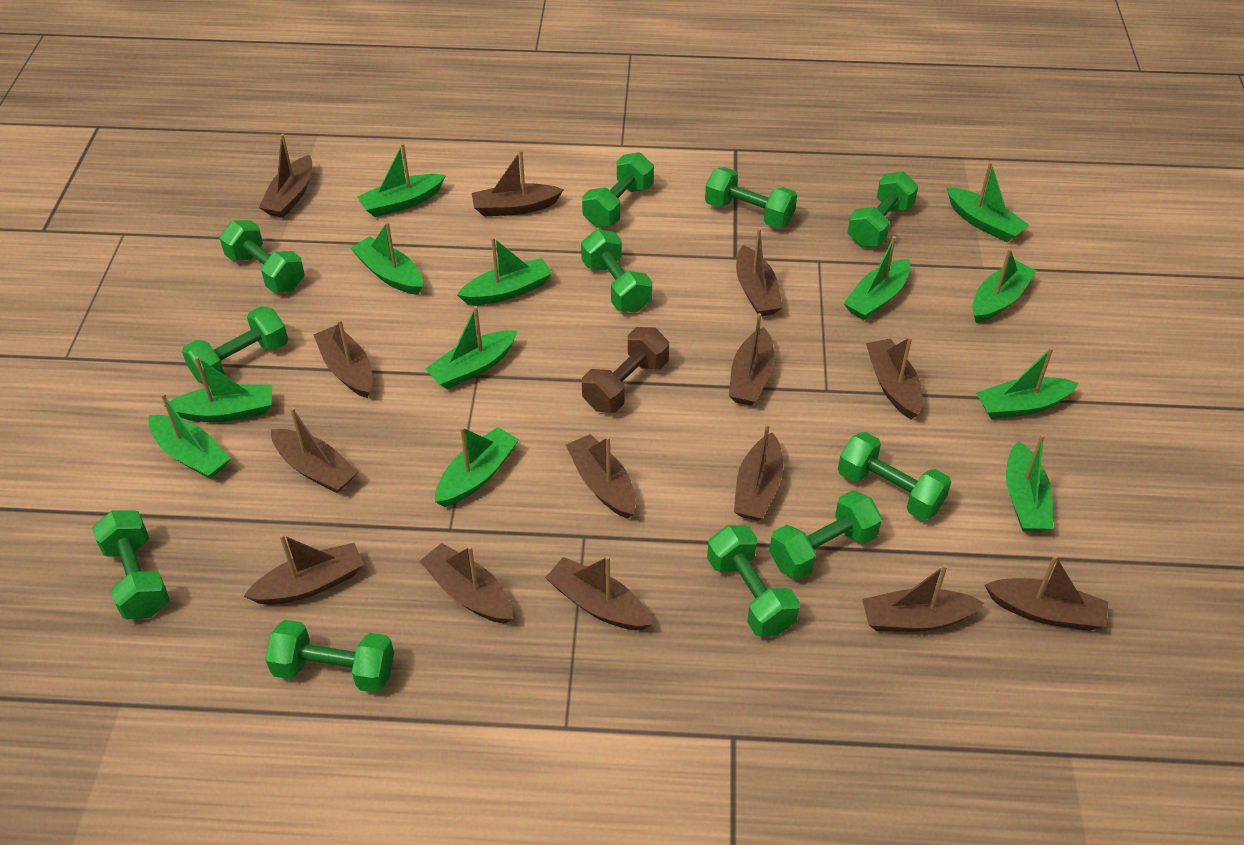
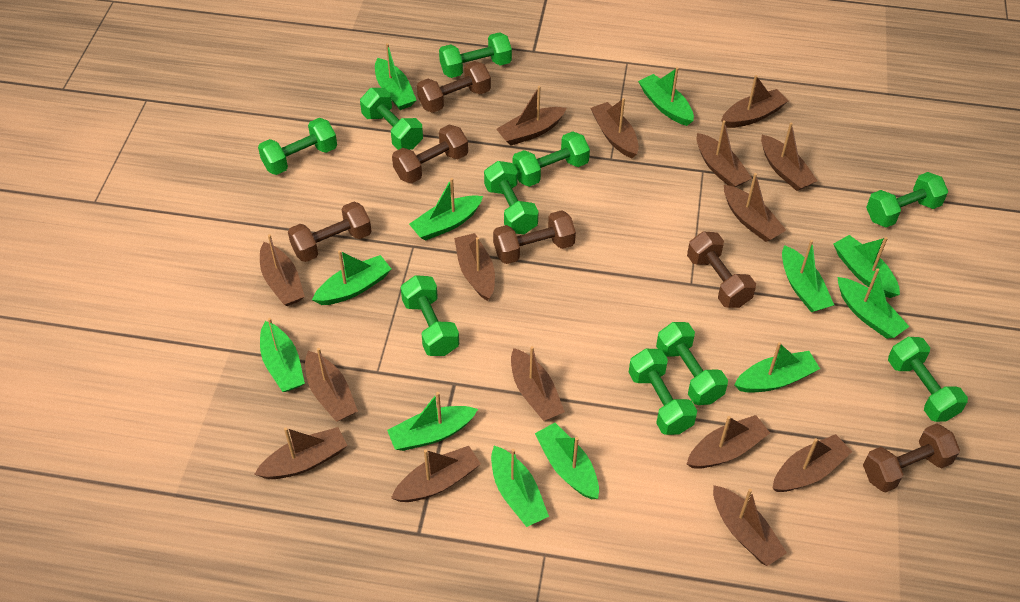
brown boat: [244,534,364,605] [259,134,312,218] [271,407,358,493] [313,319,373,398] [419,543,513,624] [472,150,564,217] [545,556,652,630] [566,434,636,519] [729,313,774,406] [734,424,783,521] [736,228,783,316] [862,564,984,632] [866,337,923,419] [985,555,1108,631] = 14 -> [254,427,348,479] [260,234,305,306] [305,348,358,422] [391,446,481,502] [454,233,495,301] [496,86,566,146] [511,346,565,421] [591,98,639,158] [687,415,770,469] [697,120,752,187] [713,485,787,566] [721,75,788,128] [724,173,786,242] [761,122,817,191] [772,434,852,492] = 15
brown dumbbell: [582,327,669,413] = 1 -> [288,202,371,262] [392,125,468,183] [417,61,491,113] [493,210,576,264] [687,231,756,308] [863,423,960,493] = 6
green dumbbell: [92,510,170,619] [182,306,288,385] [220,220,305,293] [265,620,394,693] [581,229,652,313] [582,152,654,228] [705,167,797,228] [707,525,800,637] [769,491,882,580] [838,432,951,520] [847,172,918,247] = 11 -> [258,118,337,175] [360,88,423,150] [401,275,459,356] [439,32,512,78] [484,161,539,234] [513,131,590,187] [629,349,697,435] [656,322,728,405] [866,172,948,227] [888,337,968,422] = 10

